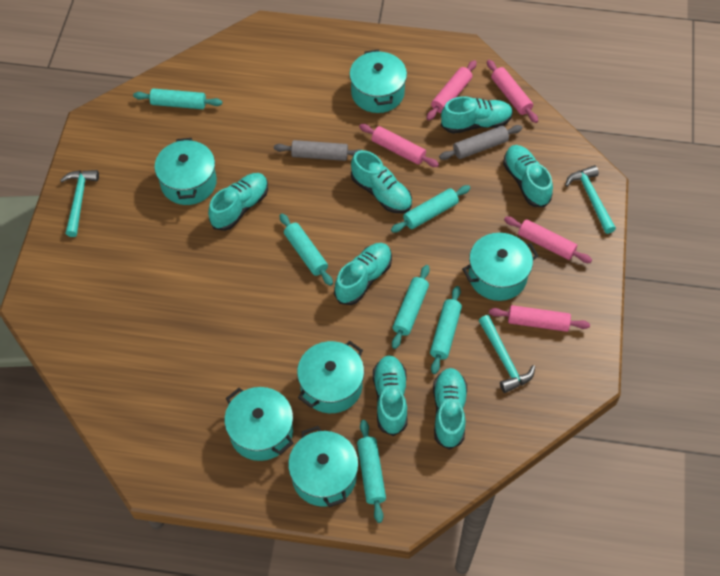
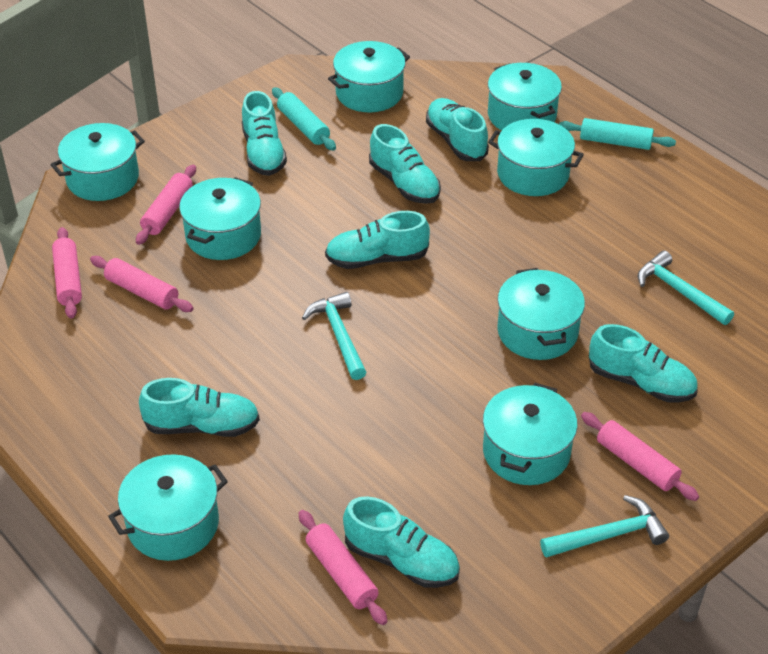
grey rolling pin: [274,140,361,161] [439,125,522,160] = 2 -> none = 0
turquoise pot: [155,138,217,205] [224,387,293,461] [288,426,359,507] [297,341,364,413] [349,49,407,113] [462,233,538,301] = 6 -> [51,123,145,201] [108,454,228,561] [179,177,261,260] [328,41,410,112] [483,383,578,485] [488,63,562,131] [488,119,584,196] [497,268,585,360] = 8
turquoise rolling pin: [133,88,222,109] [279,214,333,286] [357,420,386,523] [391,185,470,233] [392,265,430,349] [430,286,462,374] = 6 -> [272,87,336,151] [559,118,676,150] = 2

